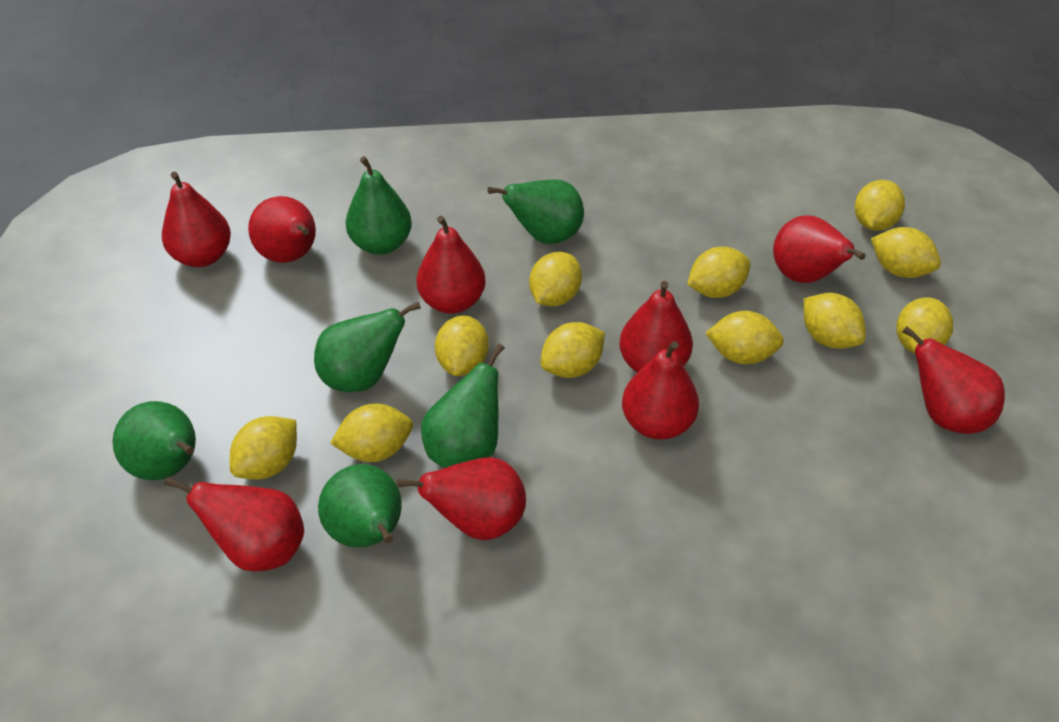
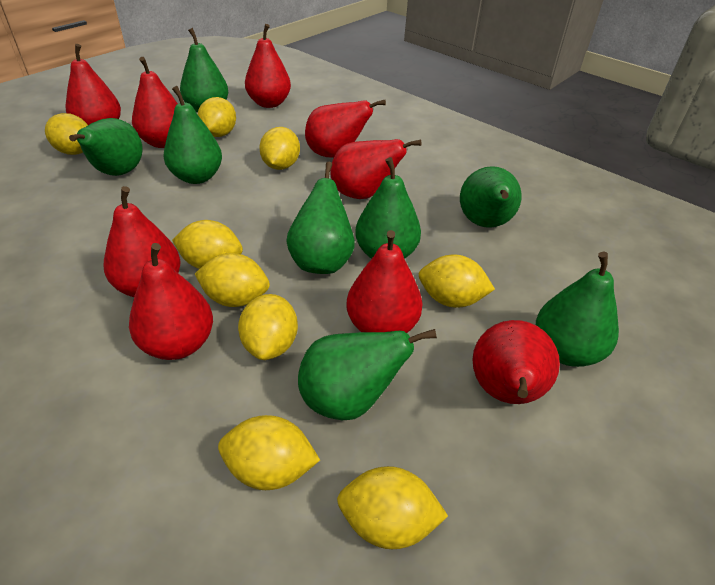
green pear: [112,401,196,480] [314,302,421,392] [318,464,402,547] [346,156,412,255] [421,344,505,468] [487,179,584,244] = 6 -> [69,118,143,176] [163,86,222,184] [180,28,228,113] [286,162,355,274] [298,329,437,420] [355,157,421,259] [460,166,522,228] [536,252,619,367] = 8
yellow lemon: [230,416,297,479] [330,404,413,462] [435,316,489,376] [529,252,582,306] [540,322,605,378] [687,247,751,298] [705,311,784,364] [803,293,866,349] [855,180,905,231] [871,227,941,278] [896,297,953,354] = 11 -> [45,113,88,155] [172,220,243,269] [195,253,270,307] [198,97,236,137] [218,415,320,490] [238,294,298,360] [259,127,300,170] [337,466,448,549] [419,255,495,308] = 9

